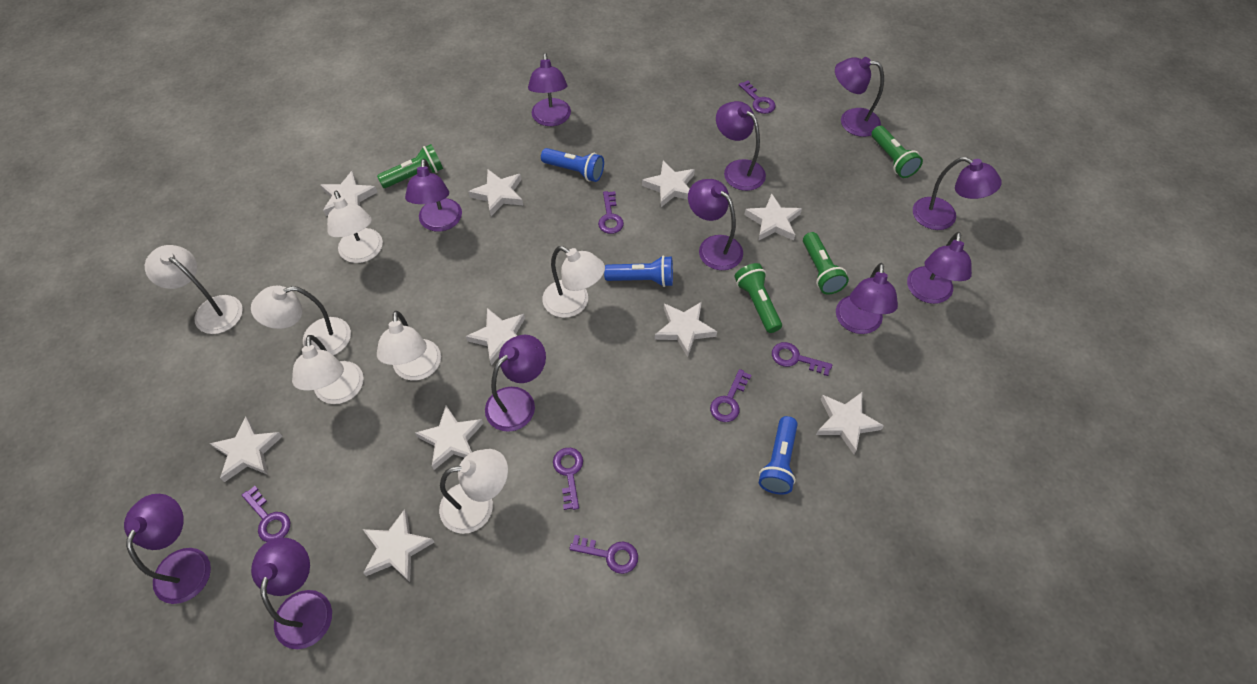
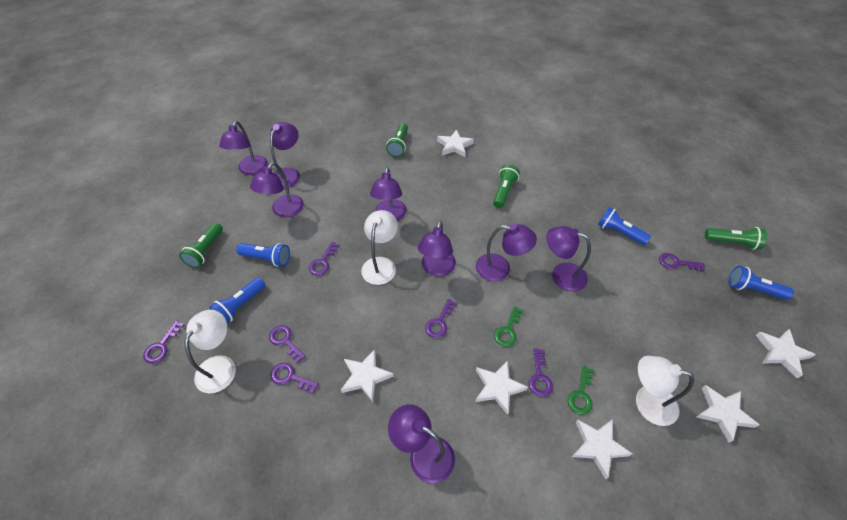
blue flashlight: [541,148,604,182] [604,255,673,287] [759,416,798,494] = 3 -> [209,277,266,323] [236,243,290,267] [598,207,651,245] [728,266,794,300] = 4
green key: none = 0 -> [494,306,524,347] [568,366,594,415] = 2
purple lamp: [124,494,211,604] [251,537,332,649] [405,159,462,232] [485,335,546,432] [528,53,571,126] [688,179,743,270] [716,101,766,191] [835,57,884,137] [836,263,898,334] [907,232,972,304] [913,157,1002,230] = 11 -> [219,121,268,175] [250,162,304,217] [270,122,300,188] [370,167,406,221] [388,404,455,483] [418,221,456,277] [476,224,537,282] [546,226,591,292] = 8
white lamp: [145,245,243,334] [251,286,351,355] [292,335,364,404] [327,191,383,263] [377,311,441,381] [439,449,508,534] [542,246,605,318] = 7 -> [184,310,236,393] [361,210,398,285] [636,356,694,426] = 3
white star: [209,416,283,482] [321,171,378,216] [363,509,434,582] [415,406,483,470] [466,308,525,365] [468,169,523,216] [642,161,695,207] [655,302,717,357] [744,193,802,241] [816,392,884,454] = 10 -> [341,350,394,402] [437,129,474,157] [475,360,528,415] [572,419,633,479] [697,385,759,443] [755,329,816,379] = 6

